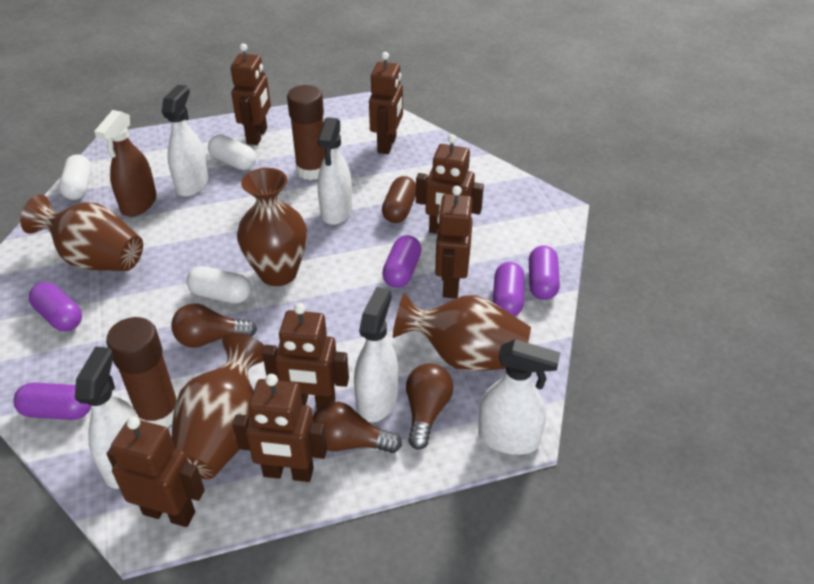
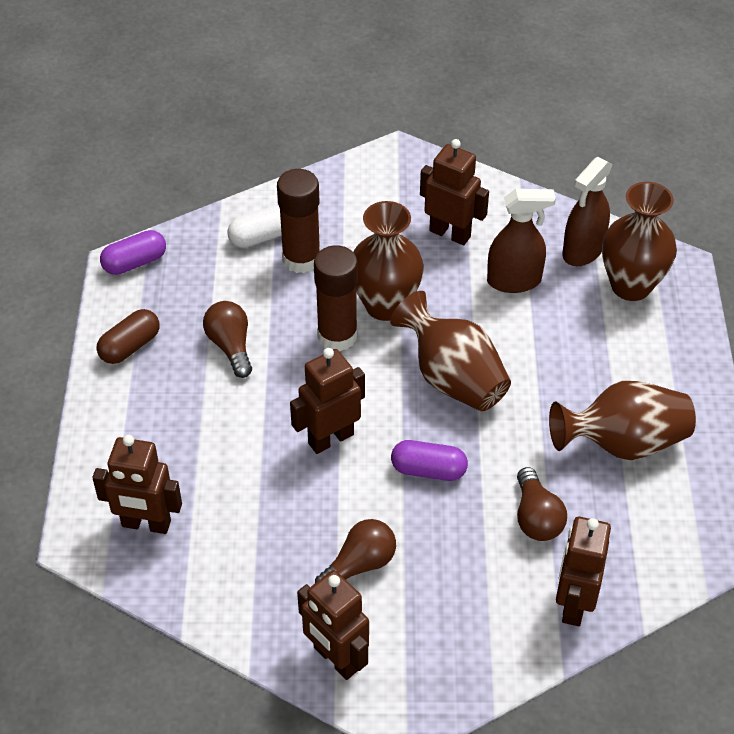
brown robot: [107,416,205,527] [231,43,271,145] [232,374,327,482] [262,303,349,409] [369,52,403,154] [416,134,484,234] [435,186,473,299] = 7 -> [92,435,182,534] [290,348,365,454] [297,570,369,680] [420,139,489,245] [556,517,611,626] = 5
brown spray bottle: [94,110,157,217] = 1 -> [487,189,556,293] [563,157,613,266] = 2
purple capsule: [13,382,91,420] [29,282,82,331] [382,235,422,288] [493,262,525,316] [529,245,560,300] = 5 -> [100,230,166,275] [391,440,468,481] = 2
white capsule: [59,154,92,200] [186,266,251,304] [208,135,256,170] = 3 -> [227,206,282,248] = 1
white spray bottle: [75,347,140,489] [161,85,208,197] [318,117,352,225] [354,287,398,423] [478,339,560,455] = 5 -> none = 0

